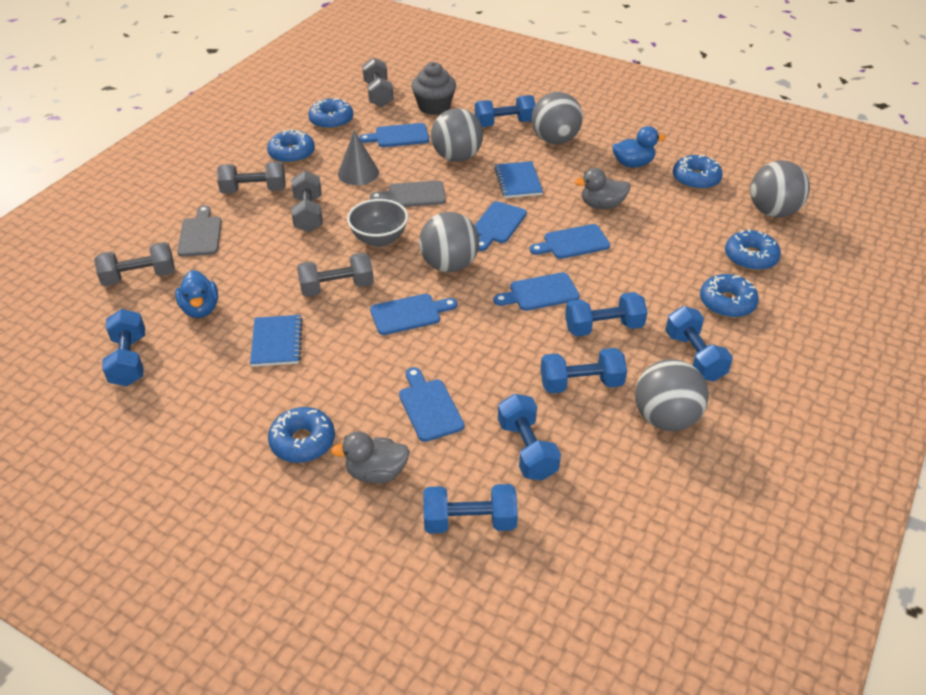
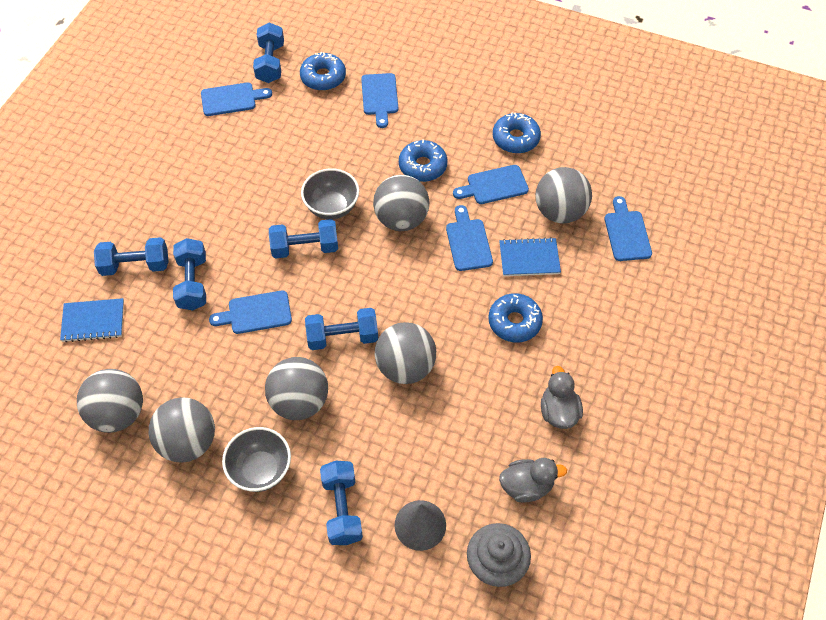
blue donut: [267,129,315,164] [268,407,335,463] [308,98,353,130] [673,155,723,190] [700,274,759,318] [725,229,781,271] = 6 -> [300,52,346,91] [399,139,447,182] [488,293,543,342] [493,112,541,153] = 4
blue duck: [175,270,218,318] [612,126,666,168] = 2 -> none = 0
blue dumbbell: [102,309,145,386] [423,484,518,533] [475,95,536,127] [498,394,561,480] [541,348,627,393] [565,292,648,337] [665,306,733,382] = 7 -> [94,237,169,276] [173,238,206,310] [253,22,284,83] [269,219,338,258] [305,308,378,350] [320,461,363,545] = 6
grey ball: [419,212,479,272] [431,108,483,162] [532,92,583,144] [635,359,709,431] [750,161,810,218] = 5 -> [77,369,143,433] [149,397,215,463] [265,357,328,420] [373,175,429,231] [375,322,436,384] [536,167,592,224] = 6
grey bowl: [347,199,408,247] = 1 -> [222,427,291,492] [301,168,359,220] = 2
grey cutting board: [177,205,222,257] [370,181,446,207] = 2 -> none = 0
grey dumbbell: [94,242,175,286] [217,162,286,194] [291,171,323,232] [297,252,374,297] [362,57,394,107] = 5 -> none = 0

